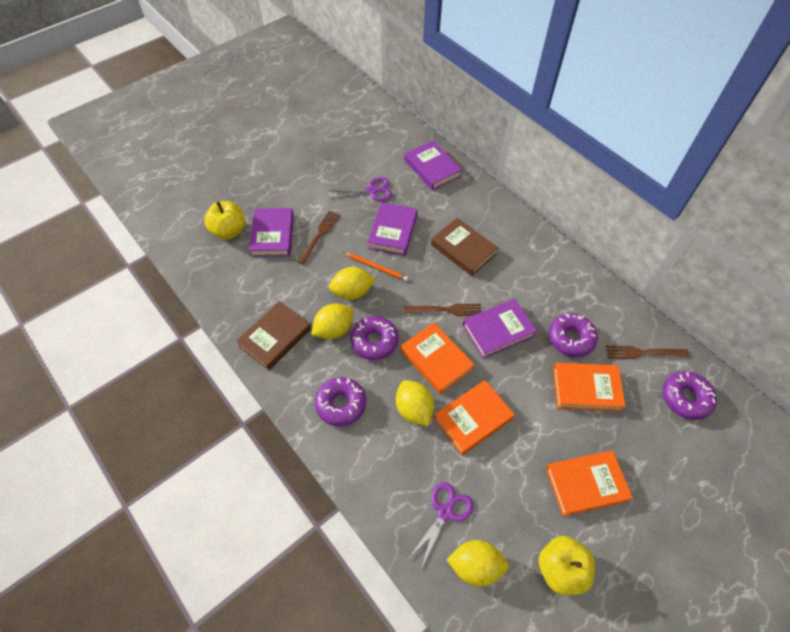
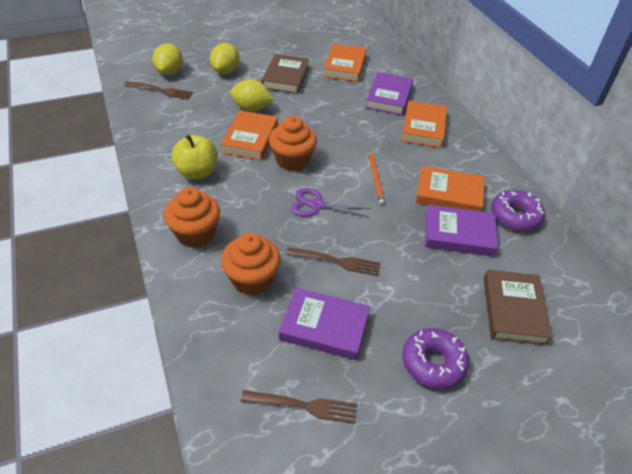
orange cupcake: none = 0 -> [164,187,220,247] [221,233,281,295] [269,116,317,171] = 3
purple book: [249,208,294,257] [368,202,417,256] [405,140,462,190] [462,299,537,359] = 4 -> [279,288,370,360] [366,72,413,115] [425,205,498,257] = 3
purple donut: [315,377,366,426] [350,316,399,360] [549,313,598,357] [663,371,717,420] = 4 -> [403,328,469,389] [491,190,545,231] = 2
purple scissors: [330,177,392,201] [408,482,473,568] = 2 -> [291,188,371,217] = 1
yellow apple: [205,201,245,240] [538,536,595,595] = 2 -> [171,134,218,180] = 1
yellow lemon: [311,303,353,339] [329,267,375,300] [396,380,434,426] [446,540,509,587] = 4 -> [152,43,183,75] [210,43,240,74] [230,79,274,112] = 3

